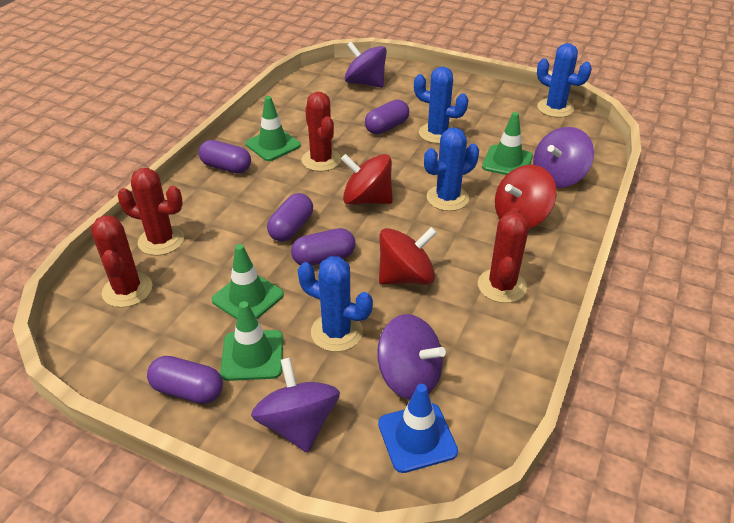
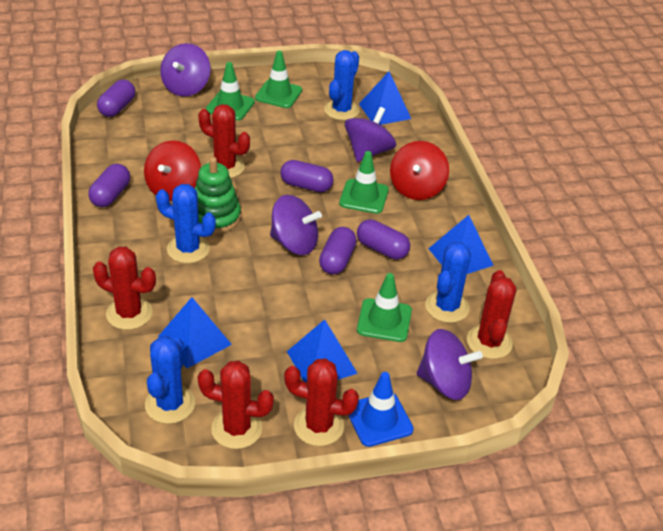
blue pyramid: none = 0 -> [158,297,232,368] [287,319,358,382] [359,71,411,125] [428,215,494,274] = 4
green stacking toy: none = 0 -> [195,157,241,234] = 1
red cactus: [91,215,153,308] [117,168,184,256] [301,92,341,171] [478,207,529,303] = 4 -> [93,247,156,330] [198,104,250,178] [198,361,274,449] [284,358,359,446] [467,270,516,359] = 5
red spinning top: [341,154,393,205] [379,227,437,285] [495,165,556,228] = 3 -> [144,140,201,201] [390,141,449,200] = 2

